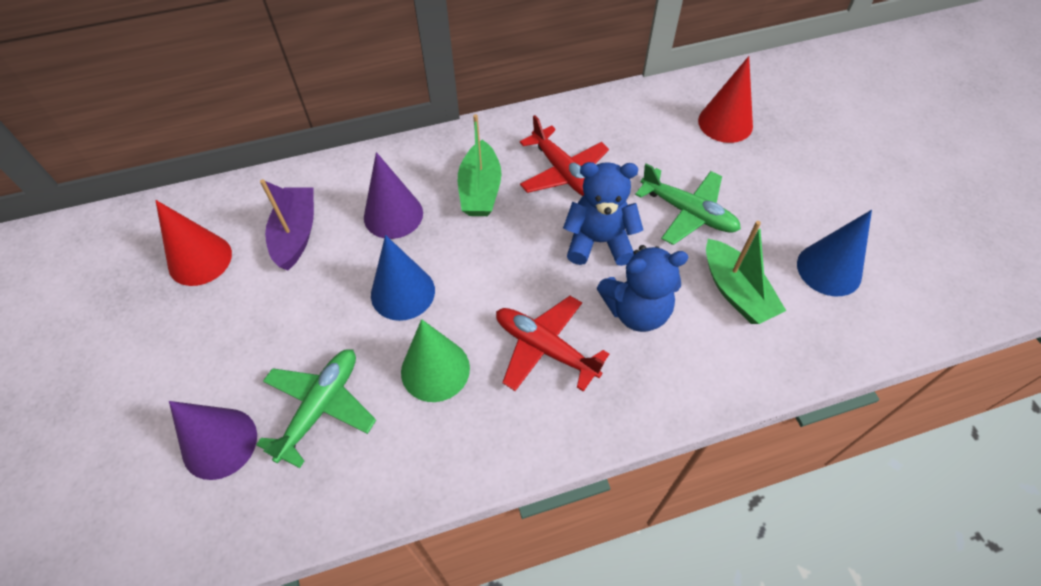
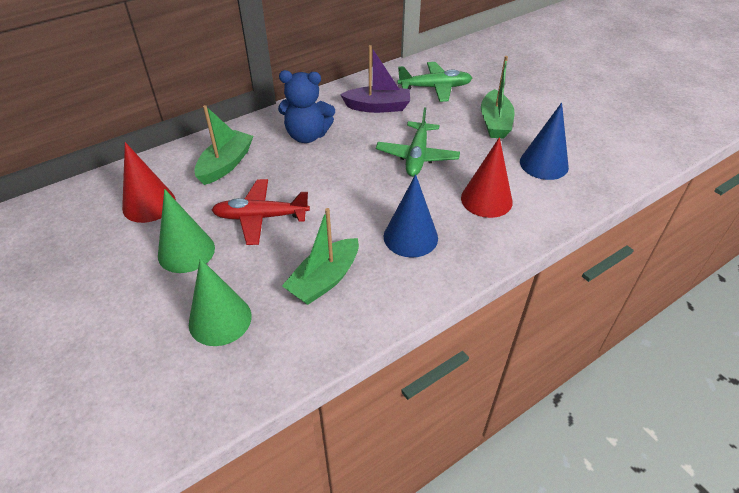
blue teddy bear: [563,162,643,266] [597,245,688,332] = 2 -> [278,70,335,143] = 1
green boat: [458,114,502,216] [706,221,786,324] = 2 -> [194,105,253,185] [282,208,359,305] [481,56,515,138] = 3
green cone: [401,319,470,402] = 1 -> [158,189,215,273] [189,258,252,346] = 2
purple cone: [169,401,257,480] [364,152,423,239] = 2 -> none = 0
red plane: [496,296,609,392] [520,115,609,196] = 2 -> [212,179,310,245] = 1

